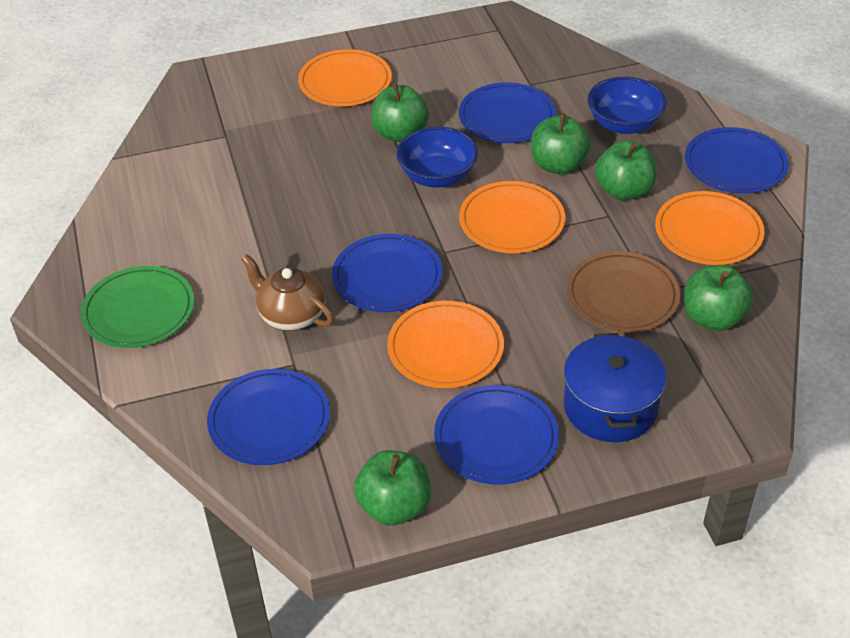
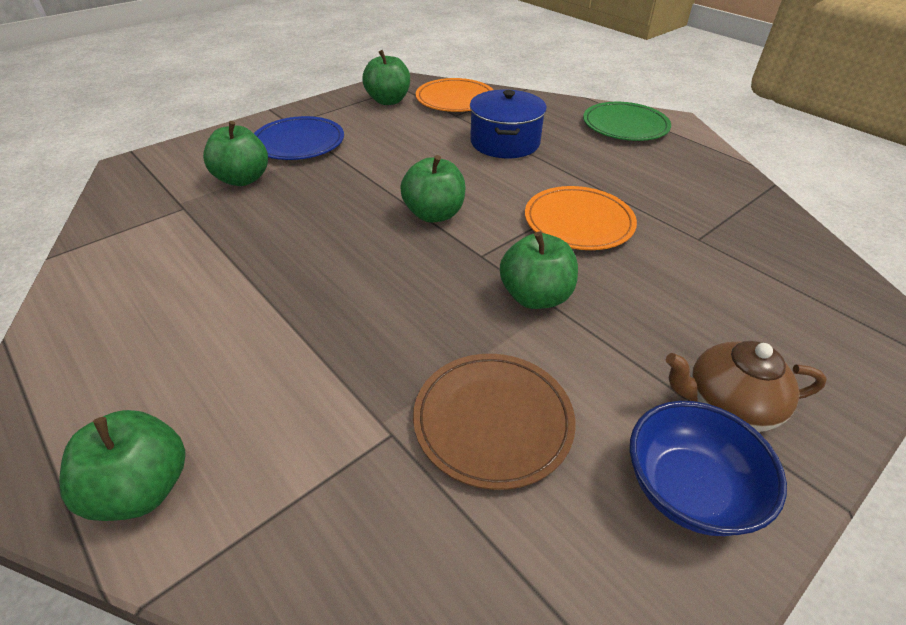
blue bowl: [396,126,478,187] [587,77,667,134] = 2 -> [630,401,787,536] = 1
blue plate: [207,369,330,465] [332,234,442,312] [434,385,559,485] [459,83,556,143] [685,127,789,194] = 5 -> [254,116,344,160] = 1
orange plate: [298,49,392,106] [387,301,504,388] [459,181,565,253] [655,191,765,265] = 4 -> [416,78,493,112] [525,186,637,250] = 2

